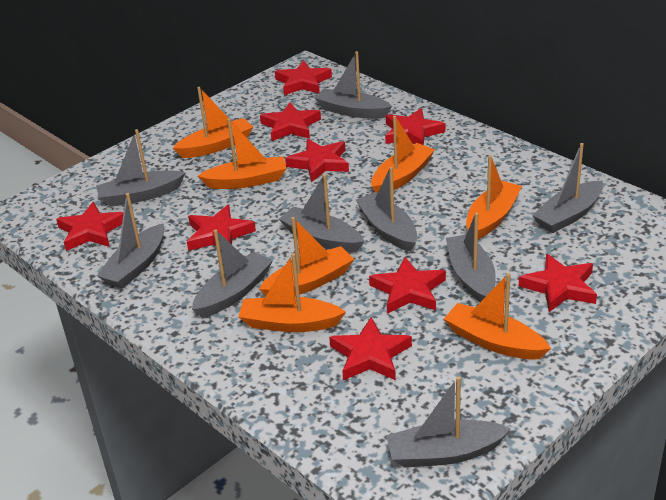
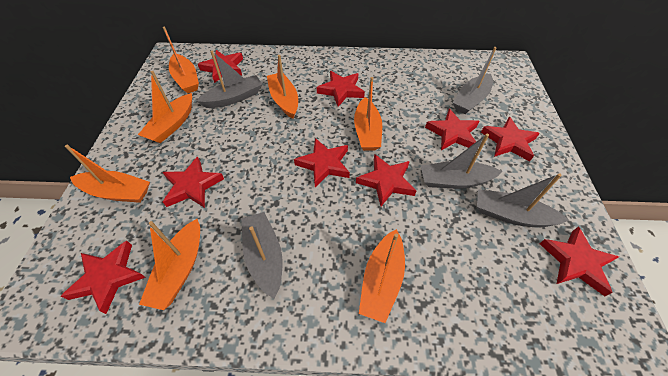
grey boat: [96,129,186,206] [96,193,164,289] [192,229,273,318] [279,174,364,252] [314,51,392,119] [356,167,417,252] [386,376,511,468] [446,213,496,302] [532,143,603,233] = 9 -> [196,51,262,108] [242,212,283,299] [421,134,503,189] [453,47,497,114] [477,173,569,227] = 5

